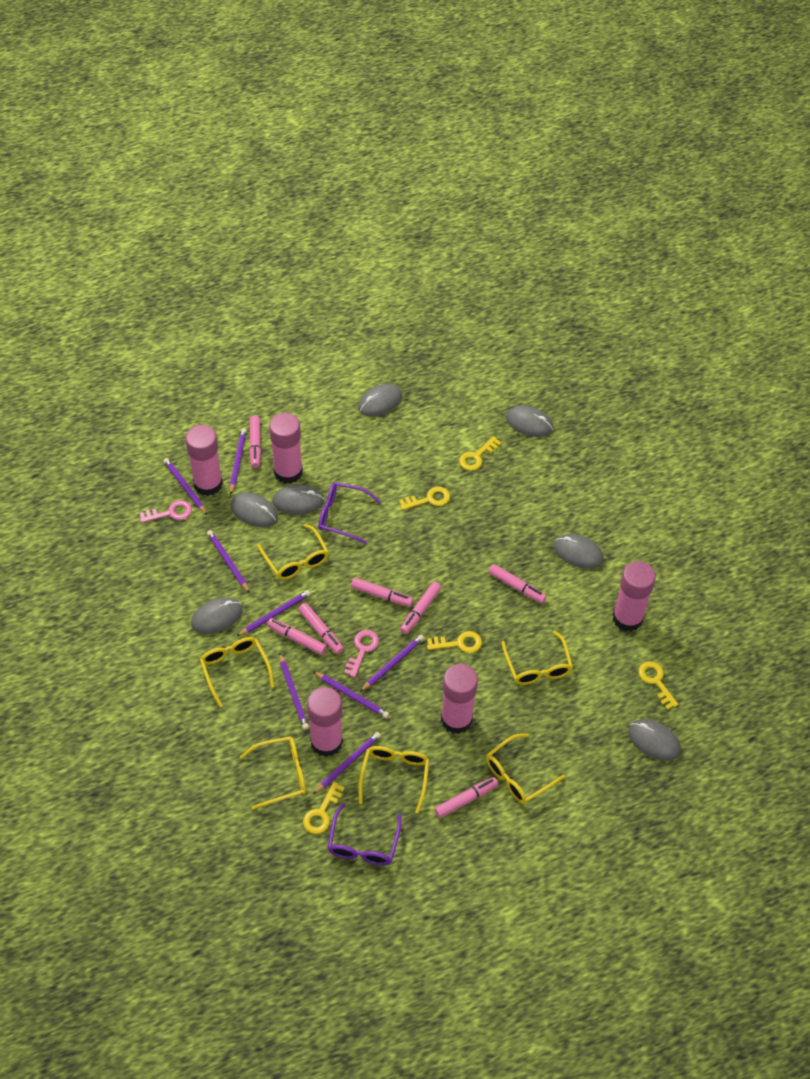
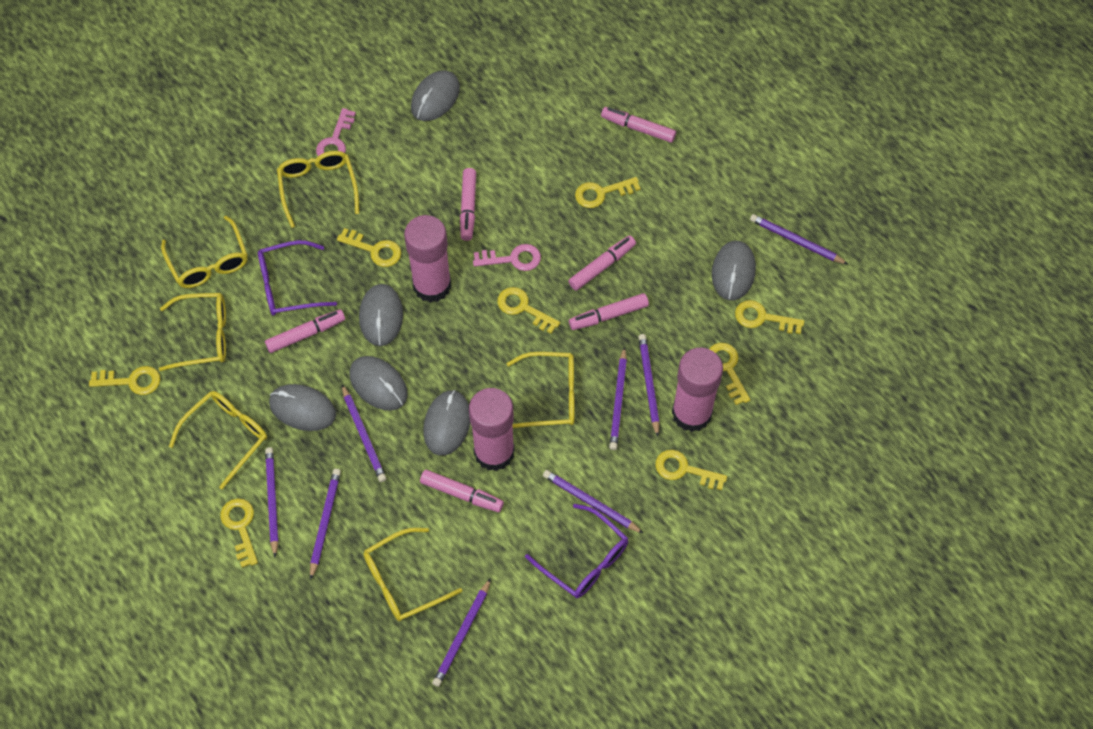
grey mouse: [191,597,243,634] [231,493,278,527] [272,485,324,515] [358,384,402,417] [506,406,553,437] [554,534,604,569] [628,719,681,761] = 7 -> [269,384,336,431] [350,356,408,411] [359,284,403,346] [411,70,460,121] [423,390,470,456] [712,241,756,300] = 6
pink glue stick: [185,425,223,496] [269,413,303,484] [307,687,343,757] [441,664,478,734] [613,561,656,631] = 5 -> [404,215,451,303] [469,388,515,471] [672,348,723,432] = 3
pink marker: [249,415,261,468] [267,618,327,655] [298,603,344,654] [351,578,413,607] [400,582,441,634] [435,777,498,818] [489,564,547,603] = 7 -> [265,309,345,353] [420,470,504,512] [460,168,476,241] [569,236,636,290] [569,293,649,330] [601,107,676,143] = 6
yellow key: [303,782,344,834] [399,487,450,510] [427,631,482,653] [459,436,501,471] [638,661,678,710] = 5 -> [89,366,161,395] [220,498,258,568] [337,228,401,267] [497,287,560,334] [575,177,641,208] [655,450,727,490] [709,343,750,405] [735,300,804,334] = 8

